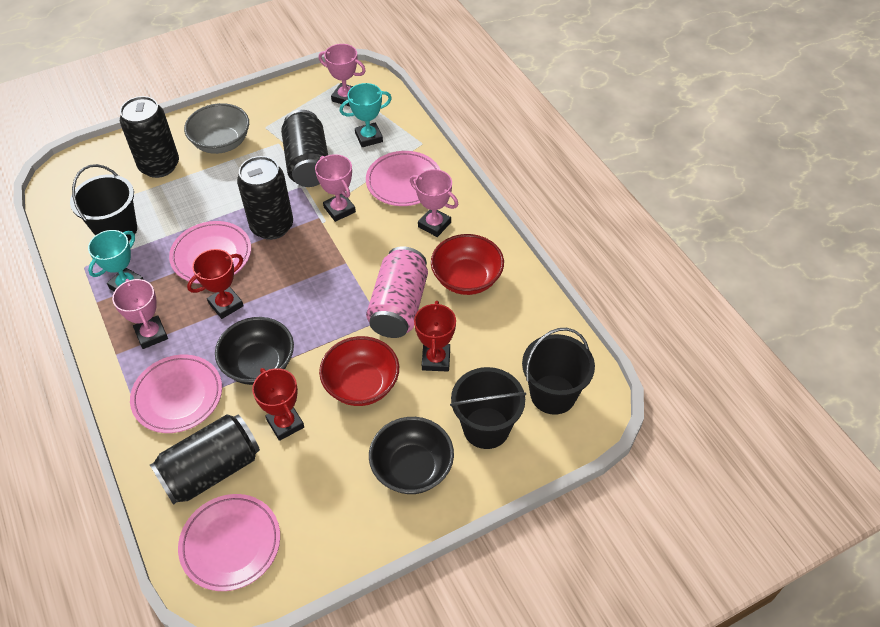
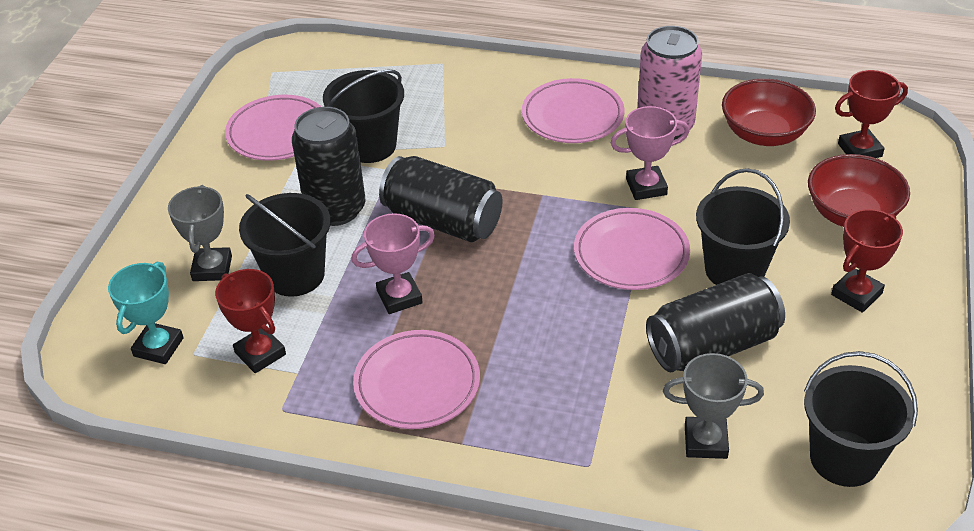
black bowl: [215,317,294,385] [369,417,454,494] = 2 -> none = 0
black bucket: [70,164,137,241] [450,367,526,449] [522,328,595,415] = 3 -> [239,193,331,297] [323,69,404,163] [696,168,790,285] [804,351,918,487] = 4
black can: [120,96,179,178] [150,414,260,505] [237,156,293,240] [281,110,328,187] = 4 -> [292,107,366,226] [379,156,503,242] [646,273,785,373] = 3
grey bowl: [184,103,249,154] = 1 -> none = 0
grey trophy: none = 0 -> [168,185,232,281] [663,353,764,459] = 2
pink trophy: [112,279,168,349] [315,154,356,222] [319,44,366,107] [410,169,458,237] = 4 -> [351,213,435,314] [611,106,689,200] = 2
turquoise trophy: [88,230,144,291] [340,83,392,147] = 2 -> [108,262,184,364] = 1

